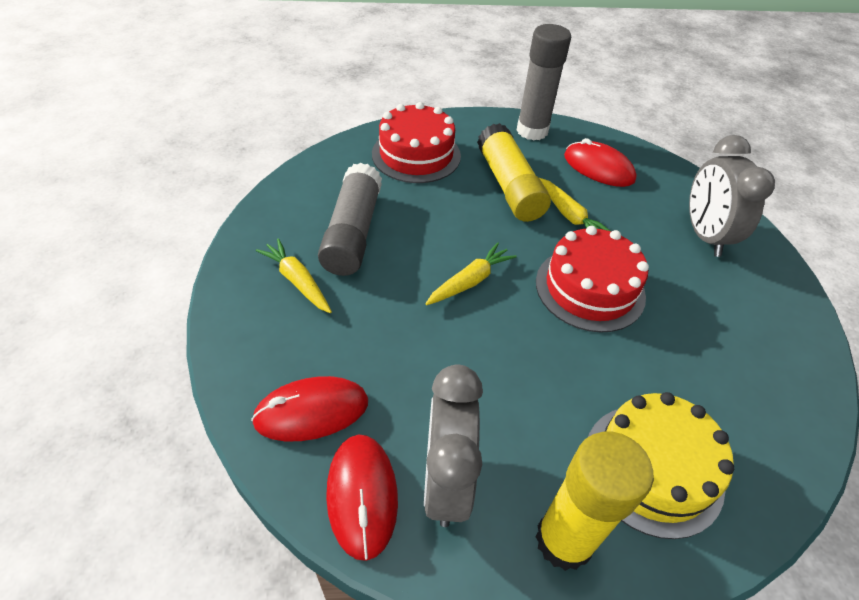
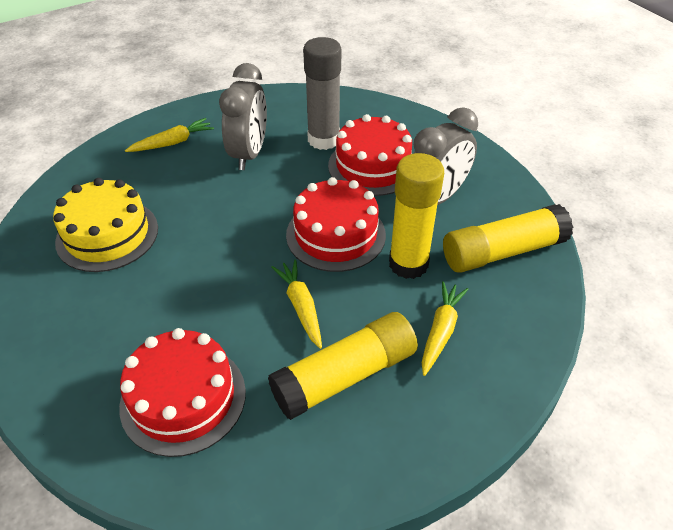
grey glue stick: [318,163,382,276] [517,24,571,141] = 2 -> [303,37,341,150] = 1
red cake: [372,102,461,183] [536,226,649,333] = 2 -> [119,328,246,457] [286,177,386,272] [328,114,412,196] = 3
red mouse: [251,376,368,441] [326,435,398,561] [564,138,637,187] = 3 -> none = 0
yellow glue stick: [477,123,551,222] [535,432,653,571] = 2 -> [268,312,418,420] [389,153,444,279] [443,204,573,273] = 3

